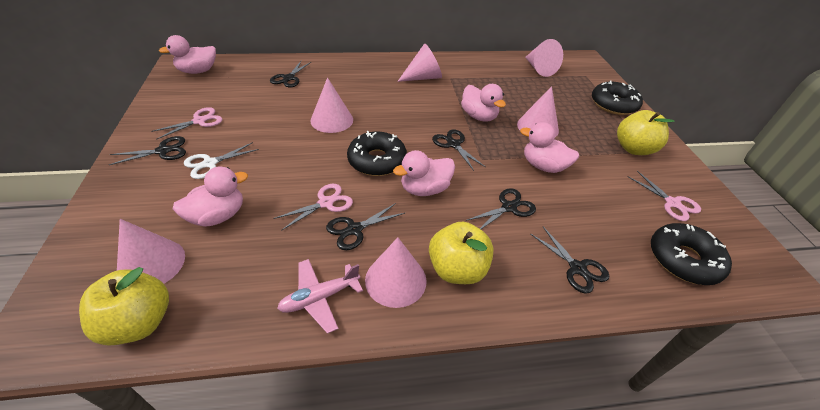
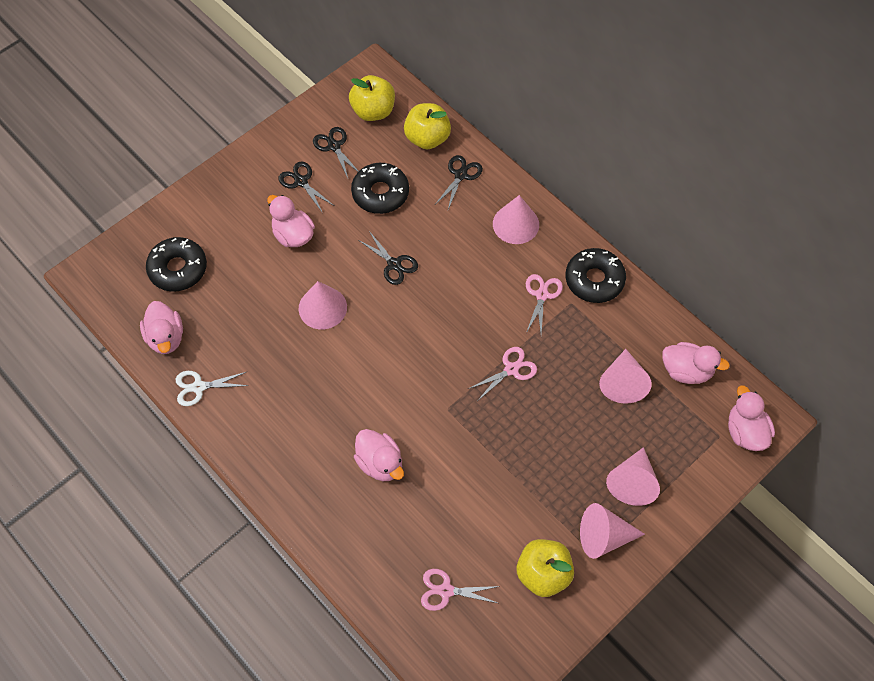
black scissors: [109,136,186,165] [270,60,311,87] [326,203,405,250] [432,130,486,171] [465,188,536,229] [531,226,609,294] = 6 -> [278,162,334,213] [313,127,359,178] [358,231,418,285] [436,155,483,210] = 4
pink cone: [117,219,185,284] [310,78,353,133] [365,237,427,308] [397,44,442,82] [517,86,559,137] [525,39,563,77] = 6 -> [299,281,347,329] [493,195,539,244] [580,503,645,559] [599,349,652,403] [606,447,660,506] = 5
pink plane: [277,259,363,334] = 1 -> none = 0

